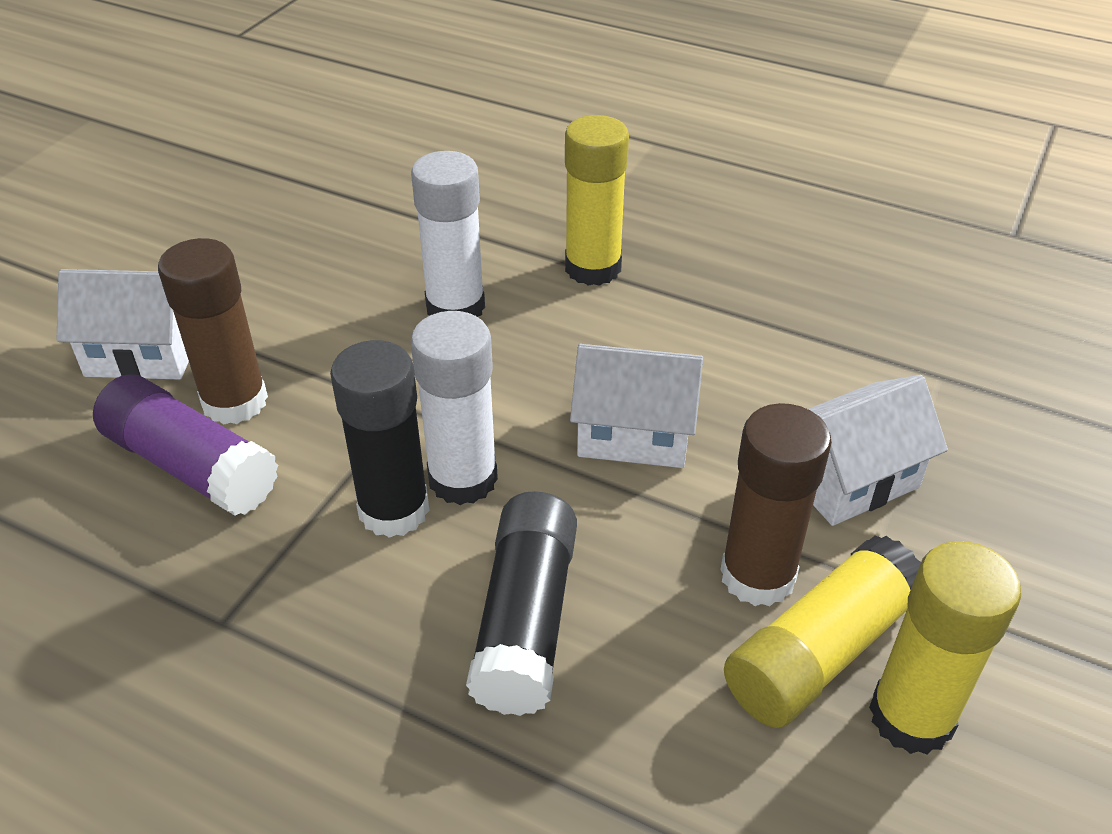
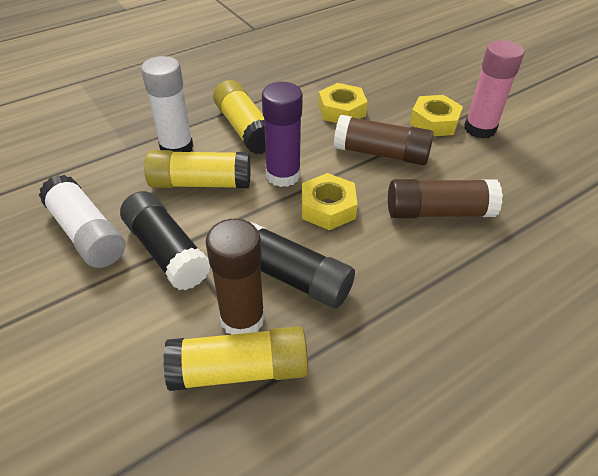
brown glue stick: [158,238,268,425] [720,403,832,606] = 2 -> [206,219,265,335] [334,115,434,165] [388,179,503,218] = 3
pink glue stick: none = 0 -> [464,40,524,139] = 1
white house: [56,269,189,380] [570,344,703,468] [808,375,948,526] = 3 -> none = 0
yellow nut: none = 0 -> [302,173,357,230] [318,83,368,123] [410,95,463,136] = 3

